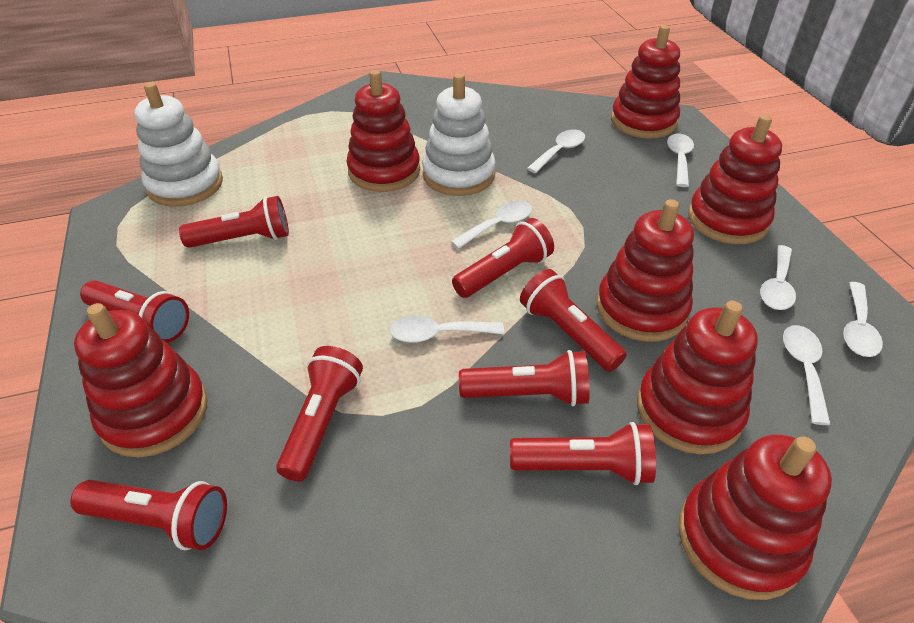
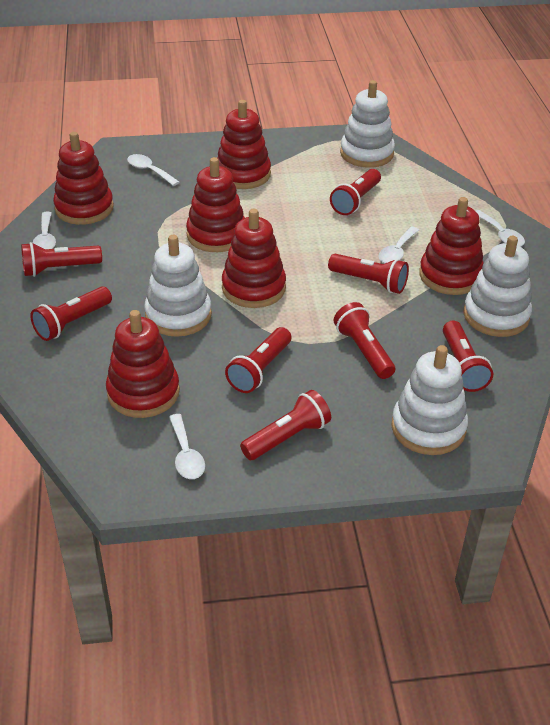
red stacking toy: [74,303,208,457] [346,70,420,192] [596,199,694,342] [611,25,680,139] [637,301,758,454] [678,434,832,600] [688,115,782,244] = 7 -> [53,132,114,225] [106,310,180,418] [186,157,245,252] [217,100,271,189] [222,209,286,308] [419,197,484,295] = 6
white spoon: [389,316,504,343] [451,201,533,249] [527,129,585,173] [667,134,694,187] [760,245,796,310] [783,325,831,425] [843,282,883,357] = 7 -> [33,212,56,249] [127,154,179,186] [169,414,205,479] [378,227,419,263] [476,210,525,246] = 5
white stacking toy: [134,82,223,207] [422,73,496,196] = 2 -> [144,235,212,337] [340,80,395,168] [391,345,468,455] [463,236,532,337] = 4

